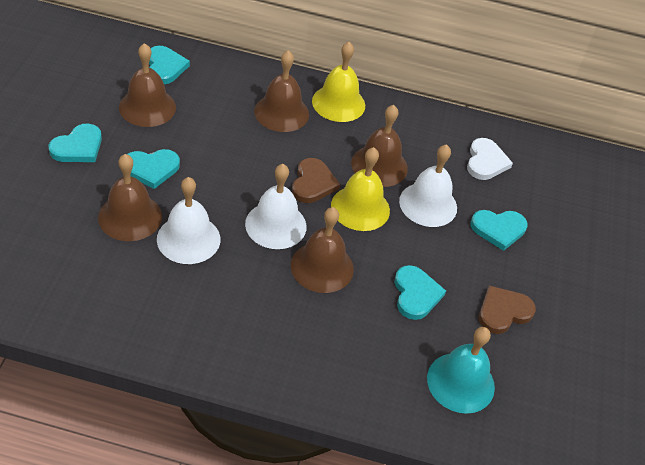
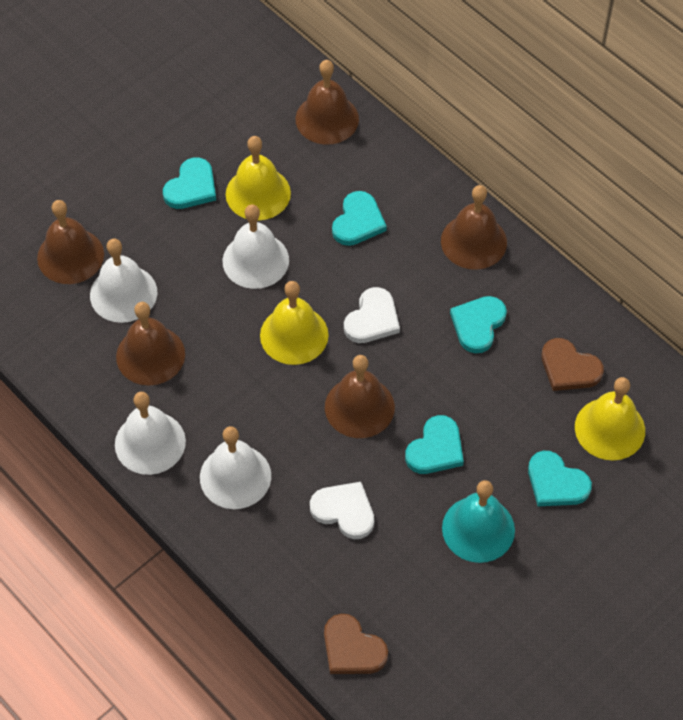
white bell: [157,177,220,264] [245,164,307,249] [399,144,457,227] = 3 -> [90,238,157,323] [115,392,186,475] [200,426,271,509] [223,205,289,289] = 4
white heart: [467,138,513,180] = 1 -> [310,482,374,539] [344,287,400,343] = 2
yellow bell: [312,42,365,122] [331,147,390,231] = 2 -> [226,136,291,221] [260,281,329,365] [575,377,645,461] = 3

